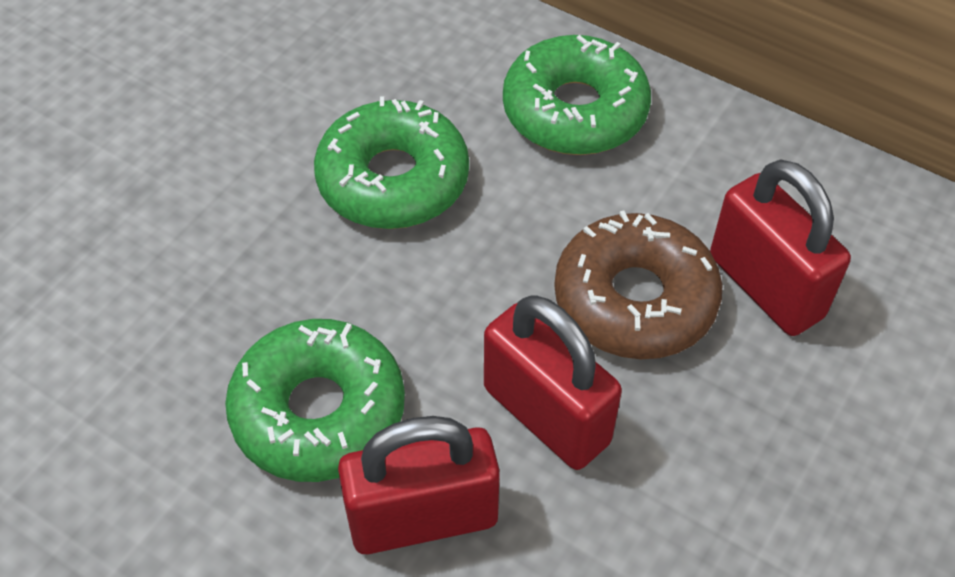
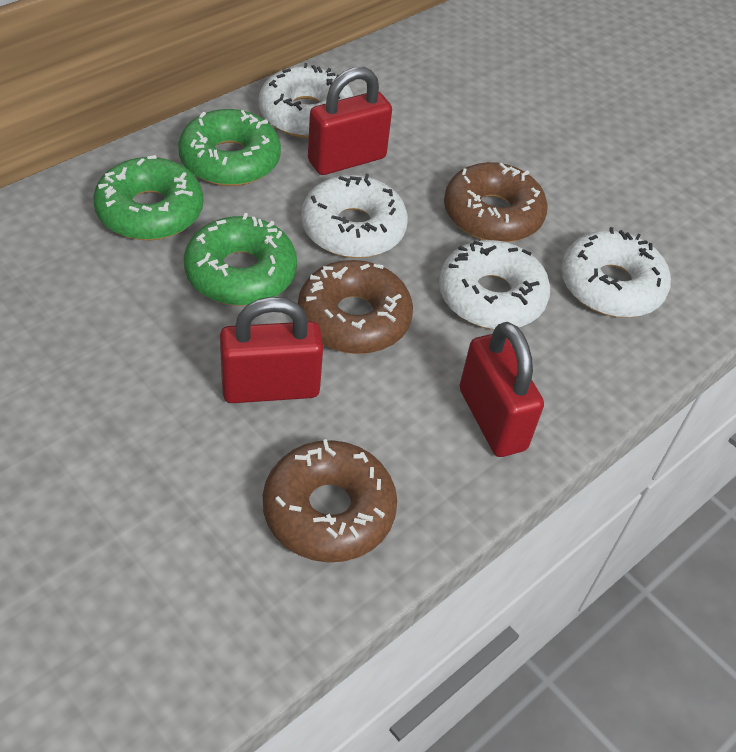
brown donut: [554,211,722,359] = 1 -> [263,439,397,563] [298,260,413,354] [444,162,548,242] = 3
white donut: none = 0 -> [259,63,353,138] [301,174,408,258] [439,240,550,330] [561,227,671,318] = 4

